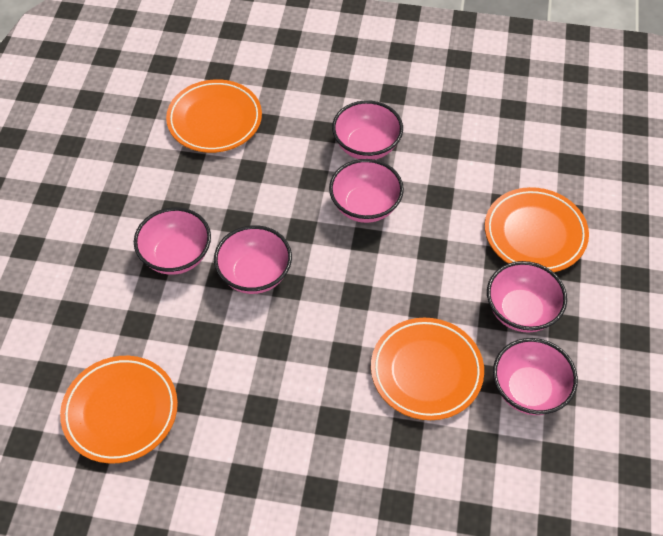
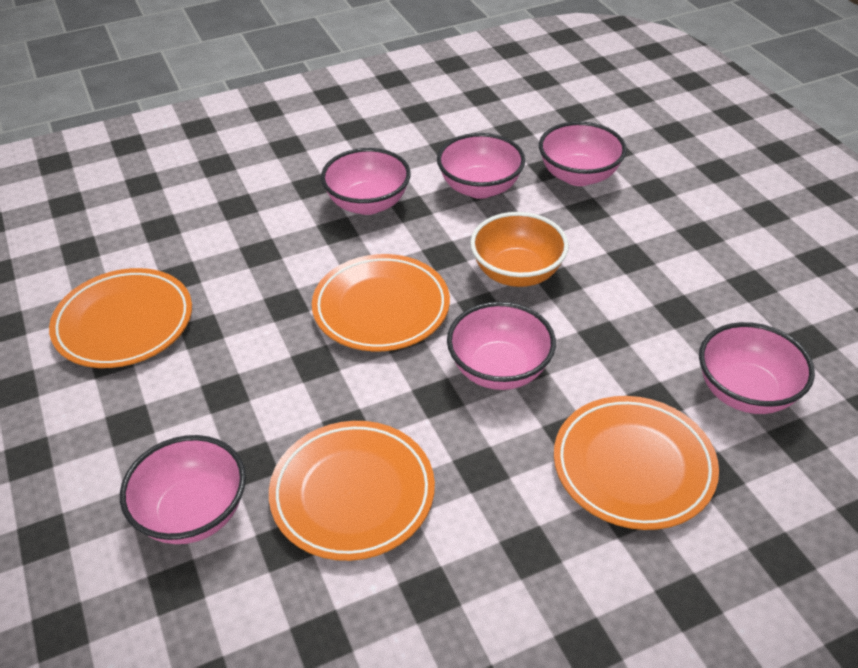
orange bowl: none = 0 -> [470,212,569,287] = 1

